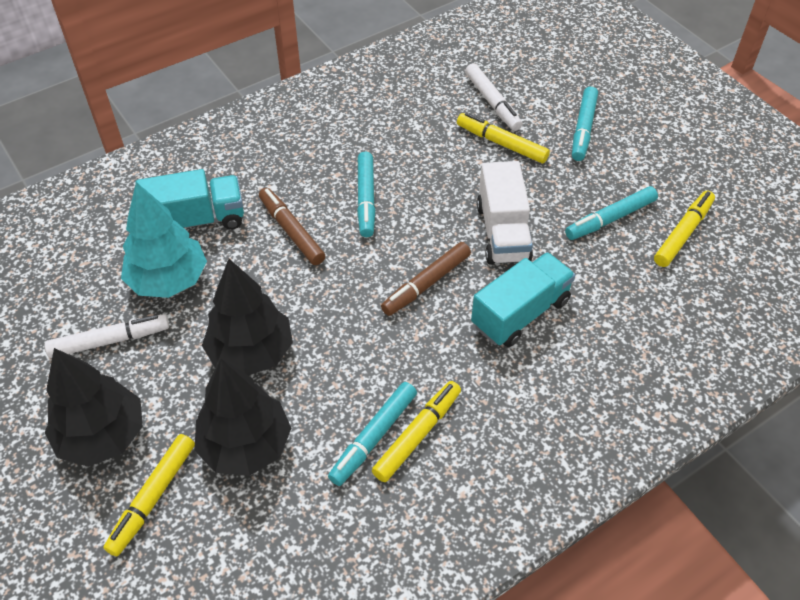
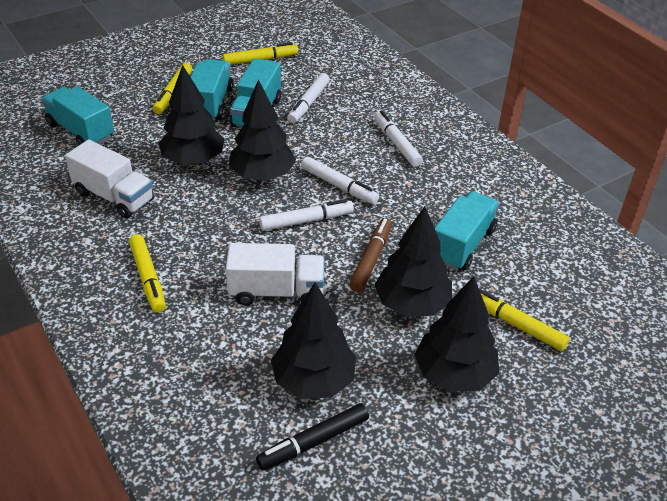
black marker: none = 0 -> [256,403,369,470] = 1
black tree: [45,348,143,467] [194,359,291,476] [202,259,293,376] = 3 -> [159,65,225,165] [229,80,296,181] [271,282,356,399] [374,206,452,317] [414,276,499,392] = 5
brown marker: [259,188,325,265] [381,242,471,316] = 2 -> [349,218,392,292] = 1
turquoise marker: [328,382,417,486] [357,152,375,237] [565,186,658,240] [572,86,598,161] = 4 -> none = 0
turquoise tree: [121,182,207,298] = 1 -> none = 0
turquoise truck: [136,169,244,229] [471,252,576,347] = 2 -> [41,86,114,145] [191,59,234,120] [230,58,281,127] [435,191,499,270] = 4
white marker: [45,314,169,358] [465,63,522,131] = 2 -> [259,199,354,231] [287,73,330,123] [301,157,379,204] [374,110,423,167] = 4
white truck: [477,161,533,264] = 1 -> [65,139,154,218] [226,243,325,306] = 2

